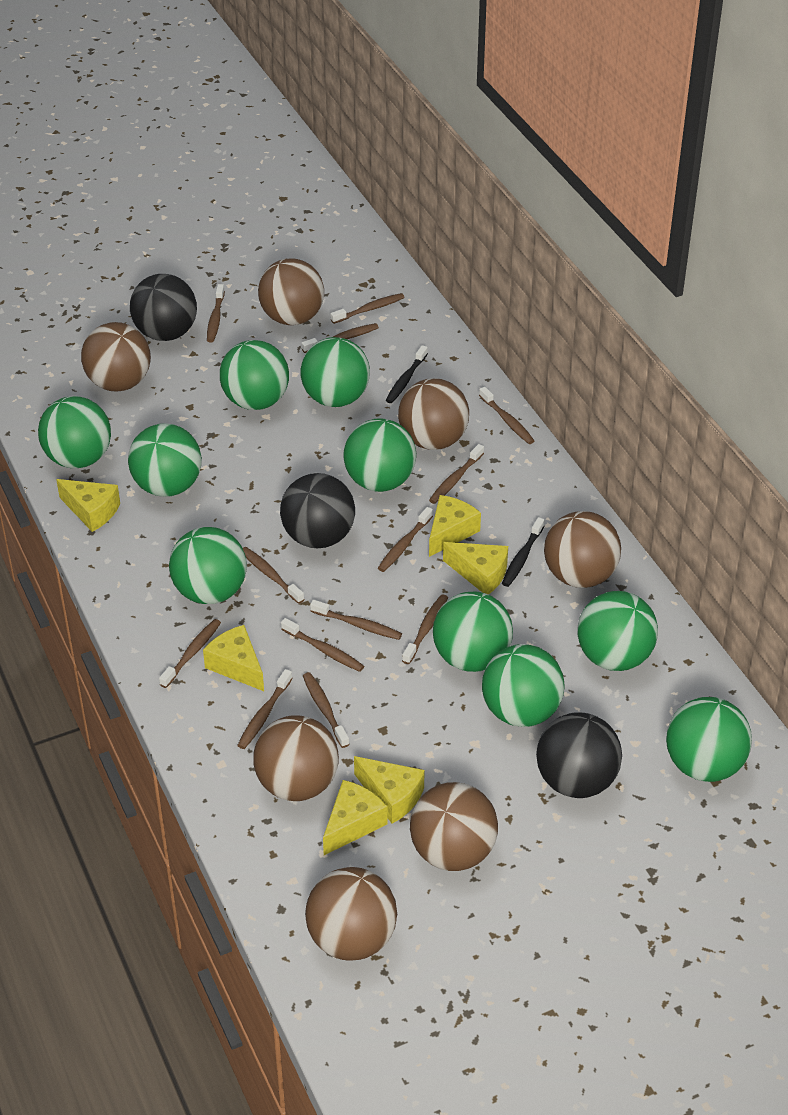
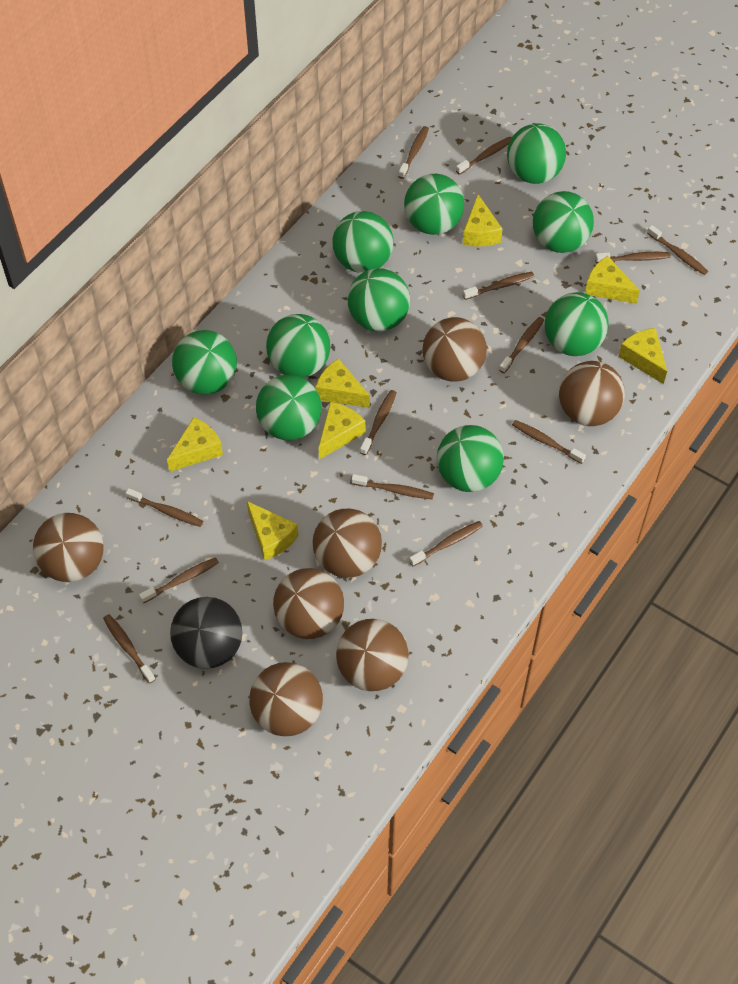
black ball: [130,274,197,341] [280,473,355,548] [536,712,622,798] = 3 -> [170,597,242,669] = 1
black toothbrush: [386,345,428,403] [502,517,544,587] = 2 -> none = 0
yellow cheese: [56,479,120,532] [203,625,264,691] [323,780,387,855] [354,756,425,824] [429,495,481,557] [443,542,508,595] = 6 -> [167,417,223,472] [247,501,299,560] [315,358,370,408] [318,402,365,459] [463,194,503,247] [585,256,640,304] [618,328,667,384] = 7

